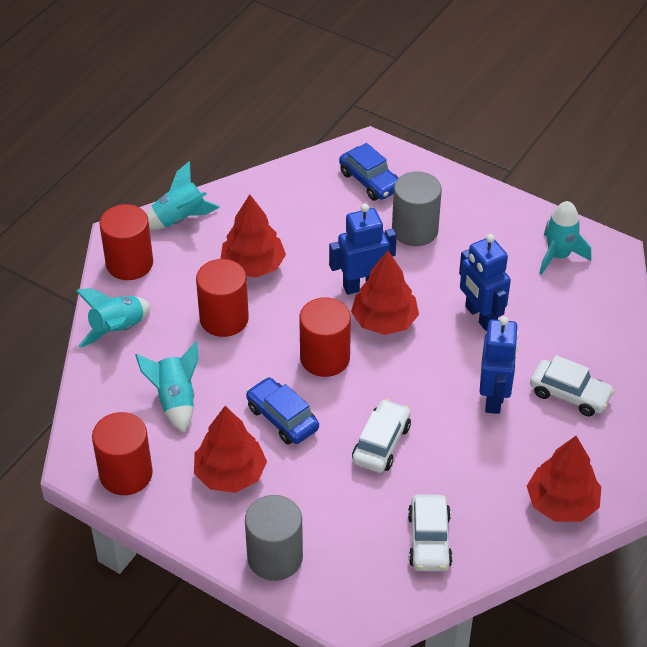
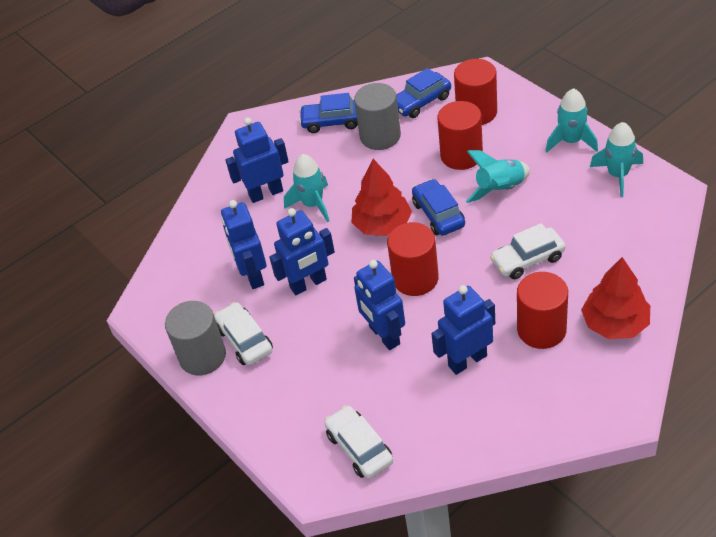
blue car: [246,377,319,444] [339,143,398,201] = 2 -> [299,93,358,133] [396,68,451,118] [412,179,465,236] = 3
blue robot: [329,203,397,295] [459,234,511,331] [480,316,519,414] = 3 -> [221,200,267,289] [226,118,289,203] [269,208,335,295] [354,260,405,350] [432,285,495,375] = 5
red tree: [194,406,267,493] [220,194,286,278] [351,250,419,335] [527,436,601,522] = 4 -> [351,159,412,236] [581,257,650,339] = 2

